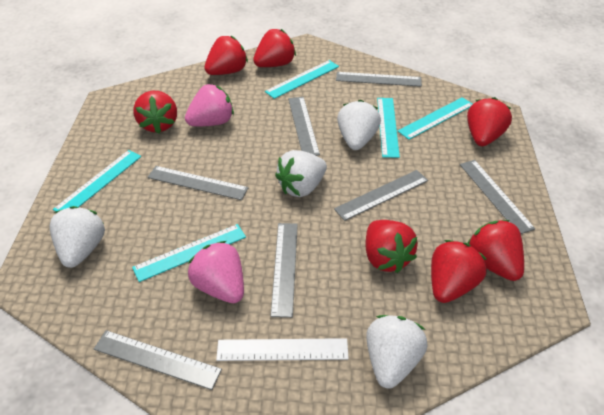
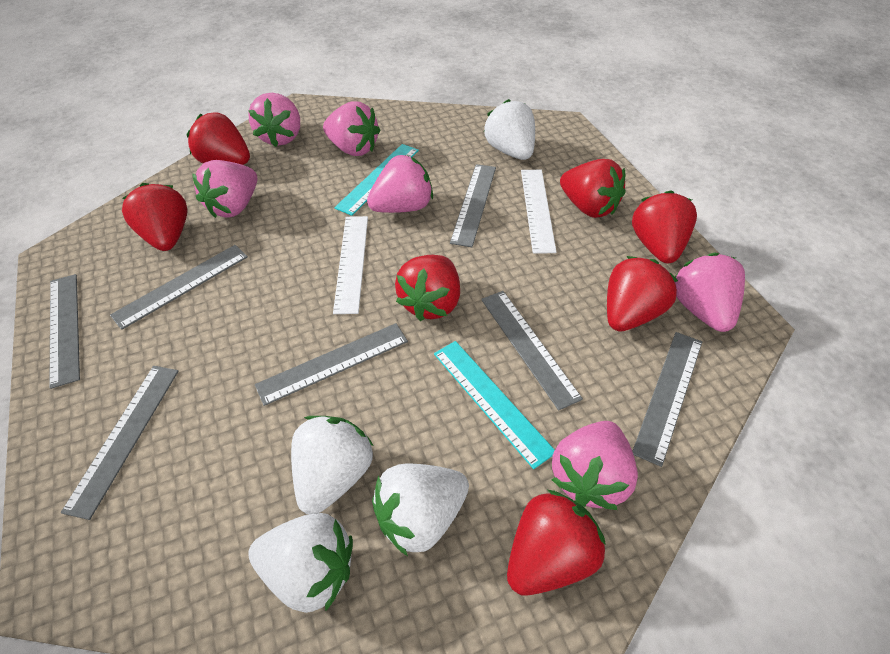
pink strawberry: [185,84,234,126] [188,241,244,303] = 2 -> [192,160,257,218] [248,93,300,147] [323,102,380,156] [367,155,433,213] [551,421,638,510] [675,253,745,332] = 6
turquoise ruler: [53,150,141,211] [132,224,246,282] [265,60,339,99] [377,98,400,158] [398,97,473,140] = 5 -> [334,144,419,216] [434,341,555,469] = 2
white ruler: [216,338,349,361] = 1 -> [333,216,368,314] [521,170,556,254] = 2

